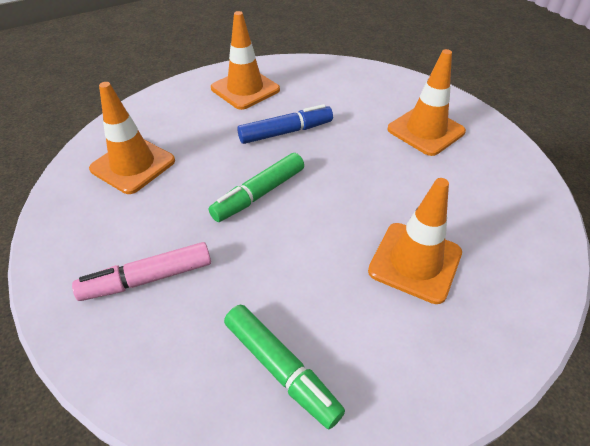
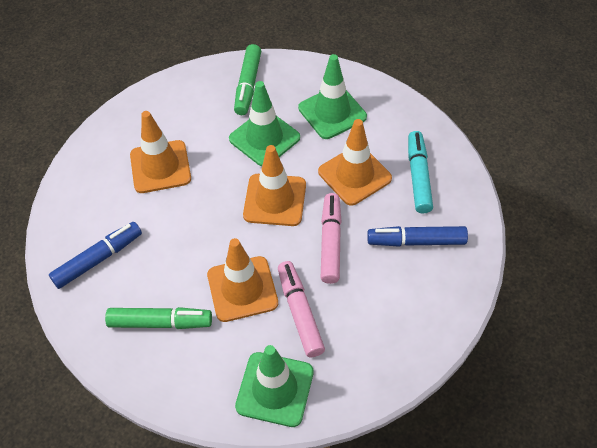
blue marker: [237,104,333,144] = 1 -> [49,222,142,289] [367,226,468,247] = 2
green traffic cone: none = 0 -> [229,81,300,167] [235,345,314,427] [298,54,367,139] = 3
pink marker: [72,242,211,301] = 1 -> [278,261,325,357] [321,193,342,284] = 2
turquoise marker: none = 0 -> [408,131,433,214] = 1

